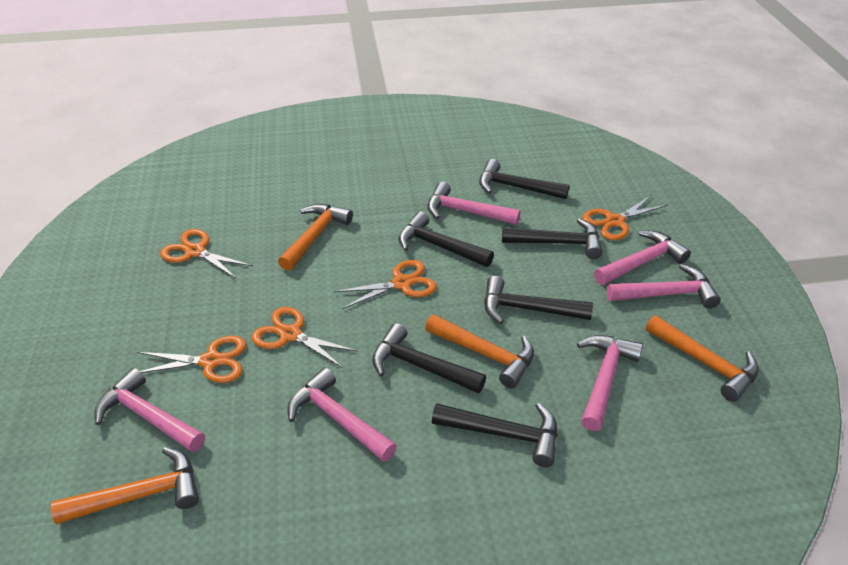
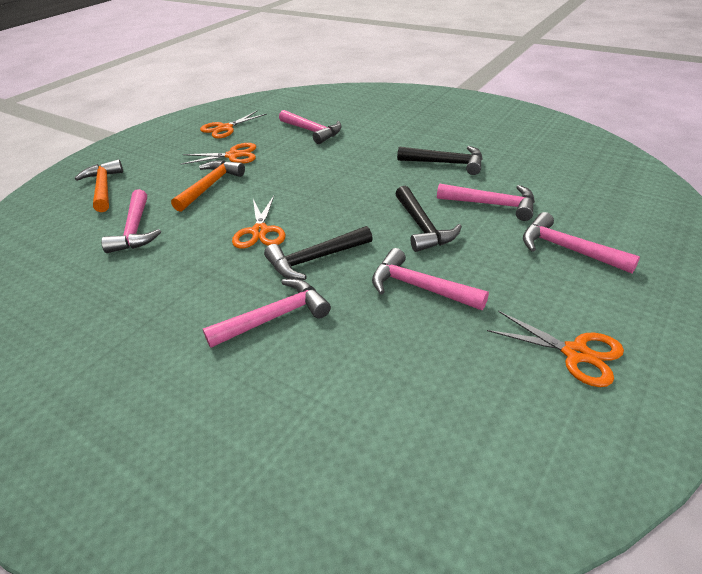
black hammer: [372,323,486,393] [398,211,494,267] [432,403,558,467] [479,159,570,199] [484,276,593,324] [502,218,603,259] = 6 -> [264,226,373,280] [395,186,462,252] [397,146,483,175] = 3
orange hammer: [51,447,199,524] [278,204,353,271] [425,314,534,388] [646,315,759,402] = 4 -> [75,159,123,212] [171,160,245,212] = 2
orange scissors: [137,336,246,383] [160,229,253,278] [251,307,358,368] [334,260,437,309] [582,195,668,240] = 5 -> [181,143,256,165] [200,111,267,139] [232,196,285,249] [487,311,624,387] = 4

